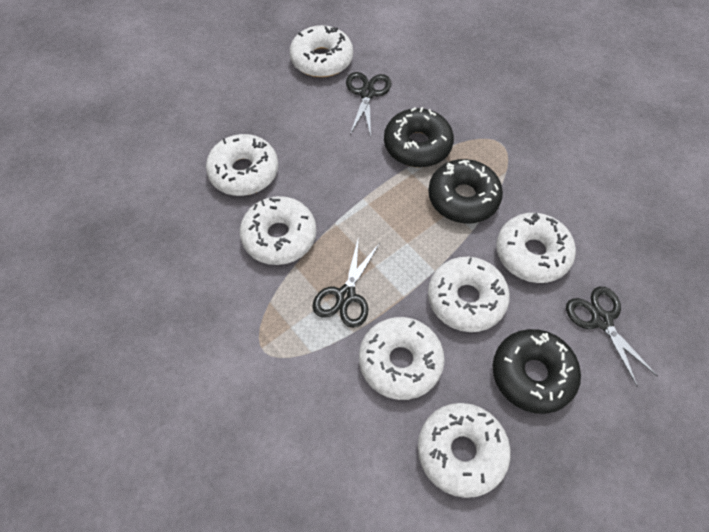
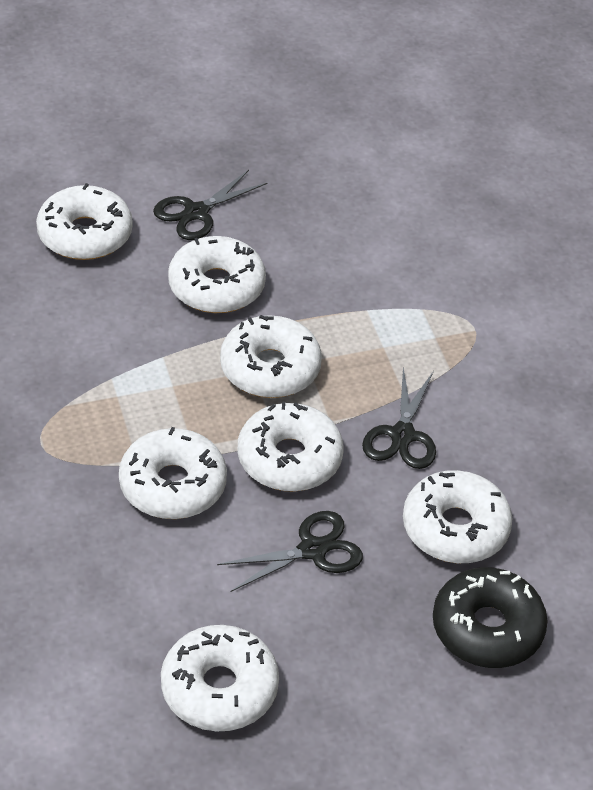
black donut: [384,107,454,168] [428,159,503,223] [492,329,581,414] = 3 -> [433,567,548,668] = 1

